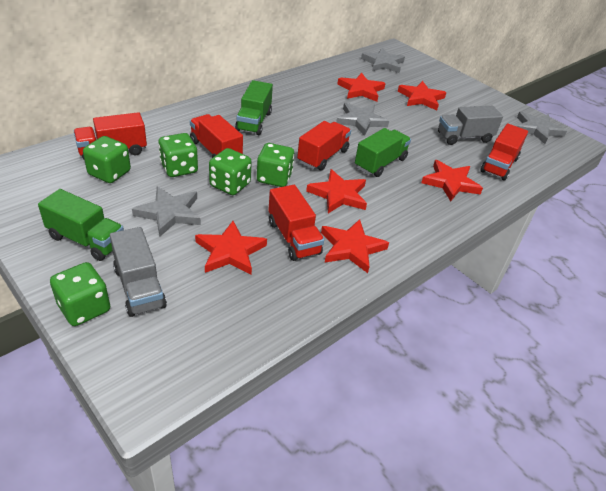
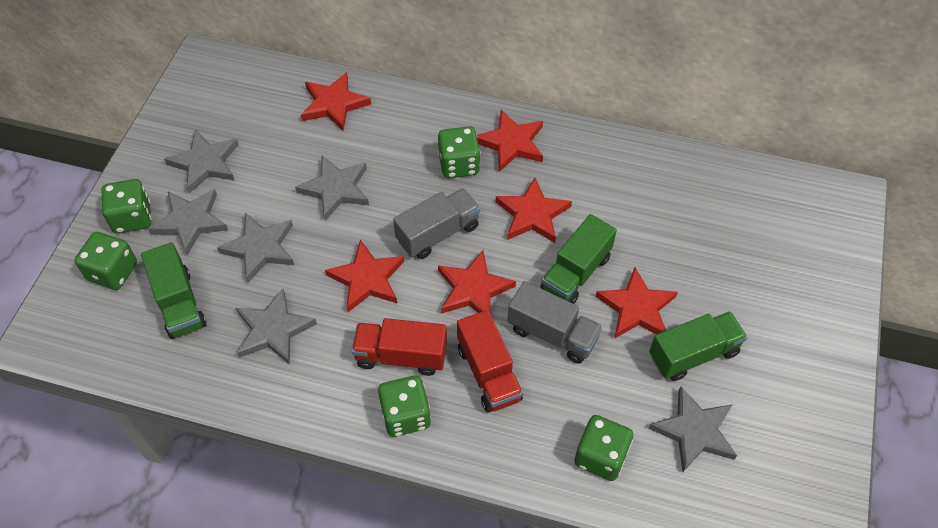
grey star: [132,186,201,236] [336,103,389,136] [361,48,405,73] [517,111,567,144] = 4 -> [148,189,228,255] [164,130,239,193] [217,213,294,283] [236,289,317,365] [295,156,369,221] [649,386,737,472] = 6
red truck: [74,112,147,161] [190,114,243,158] [268,185,324,261] [297,121,351,171] [480,124,528,181] = 5 -> [352,318,447,376] [457,310,523,413] = 2

